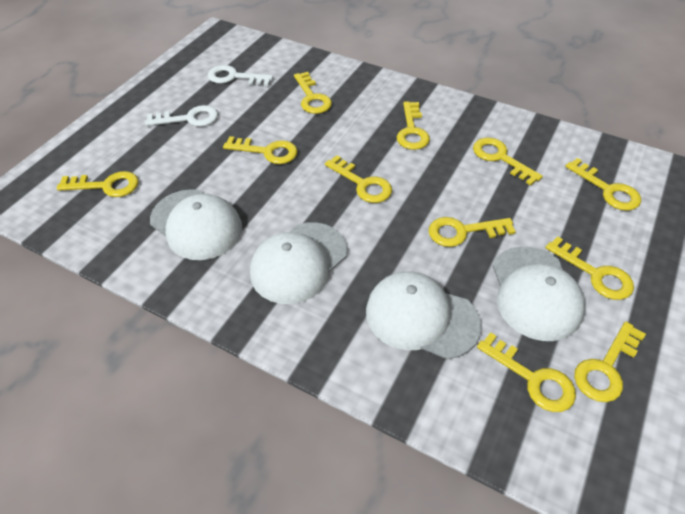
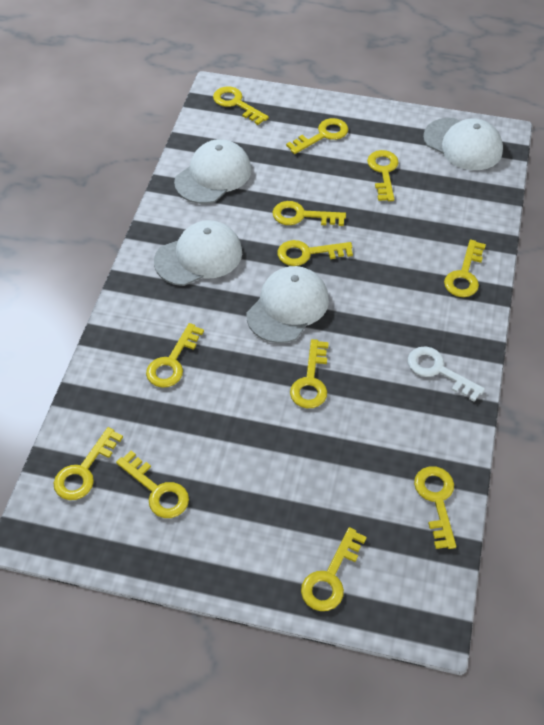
white key: [145,105,218,127] [208,65,273,86] = 2 -> [408,347,485,402] = 1
yellow key: [57,171,138,197] [223,136,298,164] [294,72,332,114] [325,155,392,203] [397,101,430,150] [428,217,516,247] [473,138,543,186] [477,332,576,412] [545,236,634,300] [565,158,641,211] [574,322,646,402] = 11 -> [54,427,123,500] [116,451,189,518] [146,323,204,388] [213,87,269,125] [272,201,346,226] [278,240,353,266] [286,118,348,154] [290,339,329,408] [301,527,367,611] [367,150,399,201] [414,466,456,549] [444,240,486,297] = 12

